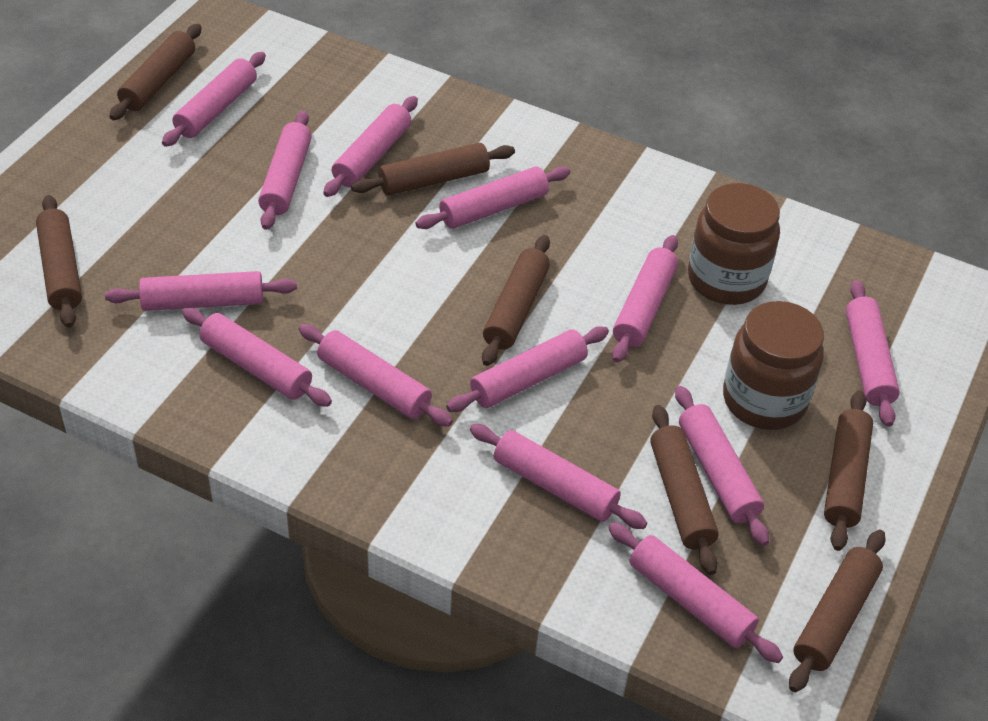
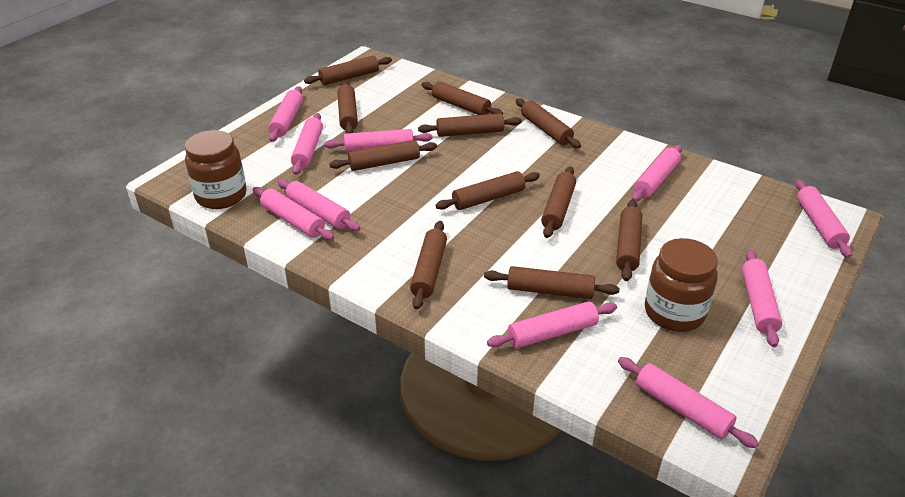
brown rolling pin: [36,195,82,328] [109,24,202,120] [351,143,515,195] [482,235,550,366] [650,405,719,575] [789,530,886,692] [824,390,873,551] = 7 -> [304,56,392,85] [329,140,437,171] [337,81,358,133] [410,221,447,310] [418,113,522,137] [422,81,503,115] [436,171,540,210] [484,266,620,299] [516,98,581,148] [541,166,576,238] [616,199,642,281] = 11
pink rolling pin: [105,271,297,311] [162,52,266,147] [182,307,332,407] [258,111,312,230] [299,324,453,427] [323,96,418,197] [415,167,570,229] [446,326,609,412] [470,424,647,529] [608,522,783,663] [612,235,678,363] [675,386,769,546] [846,280,900,427] = 13 -> [252,187,334,240] [269,86,303,142] [277,179,360,231] [291,113,323,175] [324,129,433,152] [487,301,617,348] [618,357,759,448] [632,145,682,202] [742,249,782,347] [796,180,852,258] = 10

